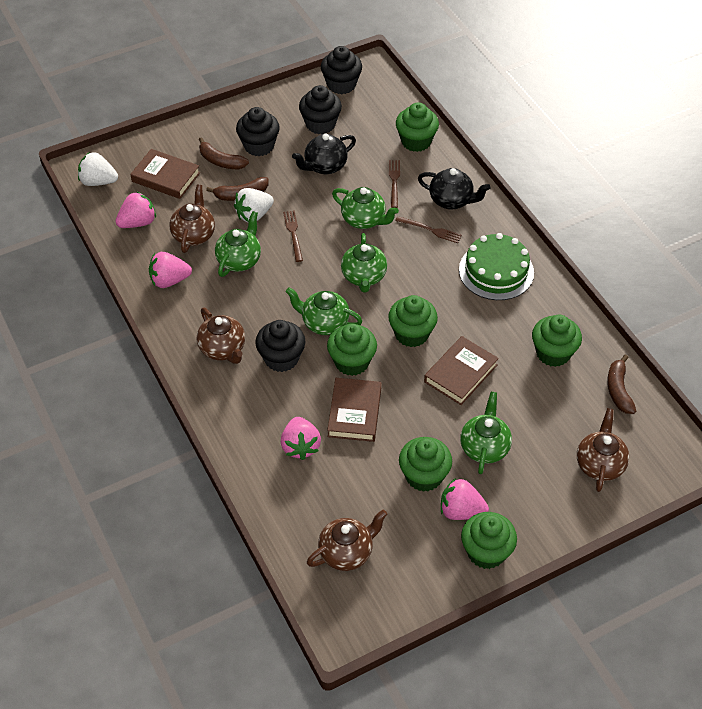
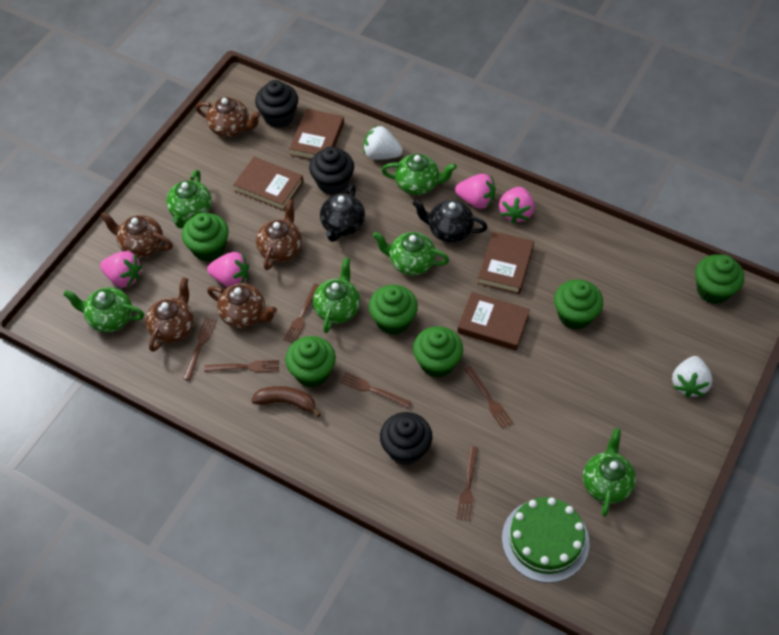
black cupcake: [236,107,280,156] [255,320,305,372] [299,85,342,134] [321,46,362,94] = 4 -> [255,80,298,128] [309,146,354,195] [380,412,432,465] = 3
brown banana: [199,137,249,170] [206,177,269,201] [607,354,636,414] = 3 -> [251,386,321,417] = 1
brown book: [130,149,200,199] [327,378,382,442] [424,336,499,405] = 3 -> [233,157,303,211] [289,109,344,160] [457,292,530,351] [478,231,534,294] = 4
brown fork: [283,210,303,262] [389,160,400,208] [395,216,462,243] = 3 -> [183,317,216,381] [204,360,279,372] [283,283,320,343] [340,372,412,408] [457,446,478,521] [464,366,513,429] = 6
brown teapot: [169,185,215,253] [197,307,245,364] [307,510,387,571] [577,408,629,492] = 4 -> [100,212,173,258] [145,277,194,352] [196,97,261,137] [207,283,277,328] [256,199,302,270] = 5
green teapot: [215,211,261,277] [286,287,362,335] [332,187,399,229] [341,233,387,293] [460,392,512,474] = 5 -> [63,287,144,333] [166,170,212,229] [313,258,360,333] [373,232,449,276] [381,154,457,195] [583,428,636,517] = 6

